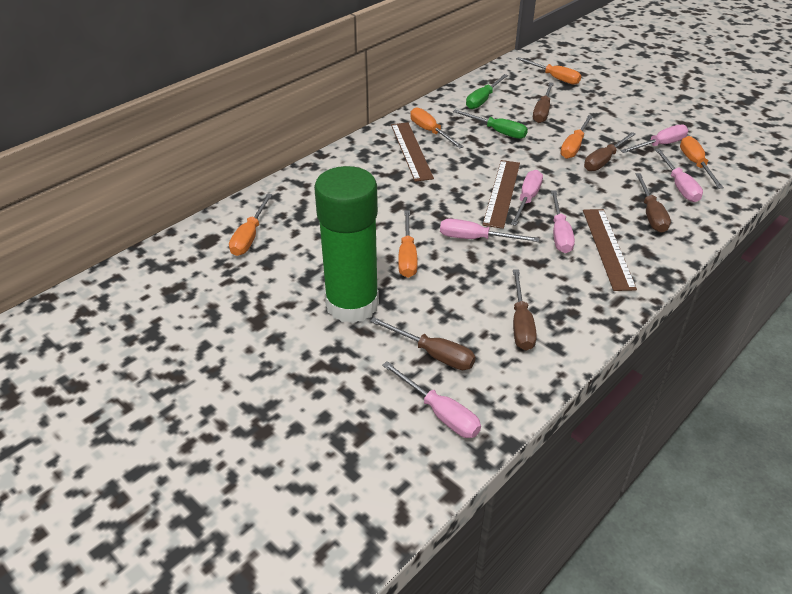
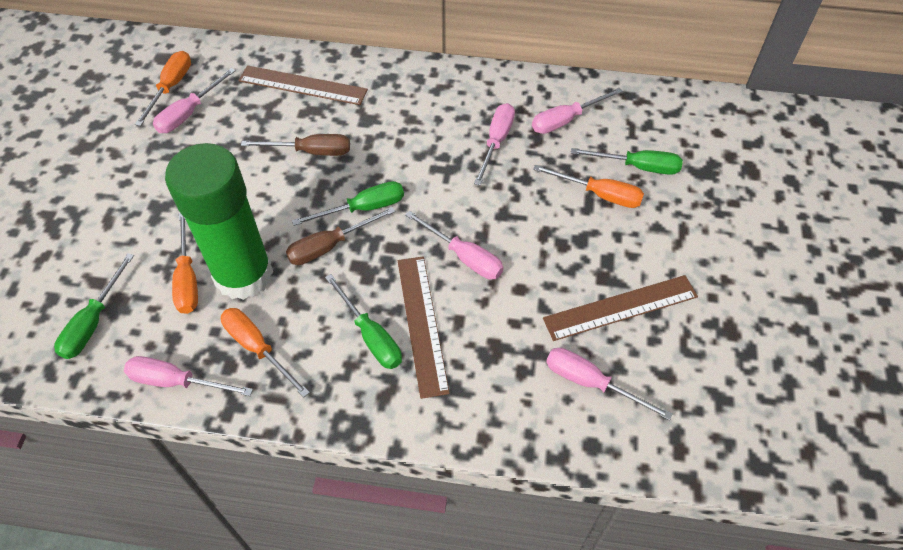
brown screwdriver: [370,317,476,370] [513,269,537,350] [533,82,554,123] [584,132,636,171] [636,173,671,233] = 5 -> [241,134,350,156] [286,207,395,265] = 2
green screwdriver: [453,110,528,139] [466,74,508,109] = 2 -> [54,253,134,359] [292,181,404,226] [325,274,402,369] [571,148,683,175] = 4
orange screwdriver: [229,194,273,256] [398,210,418,278] [410,107,464,149] [516,57,581,85] [560,115,593,159] [680,136,724,189] = 6 -> [135,51,191,126] [172,213,198,314] [221,308,310,397] [533,165,644,208] = 4

